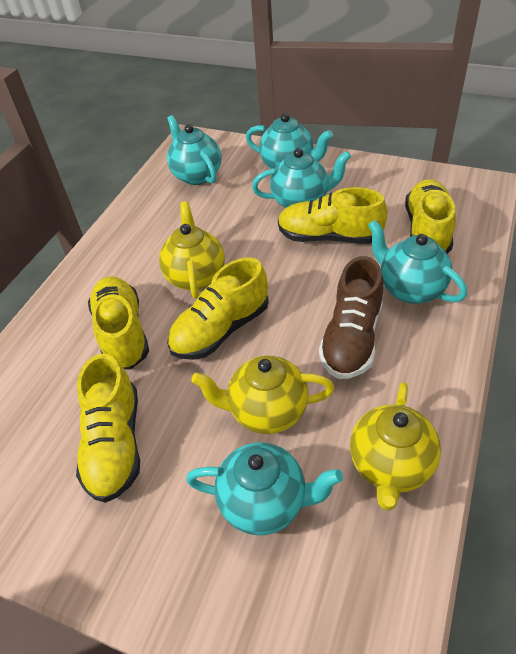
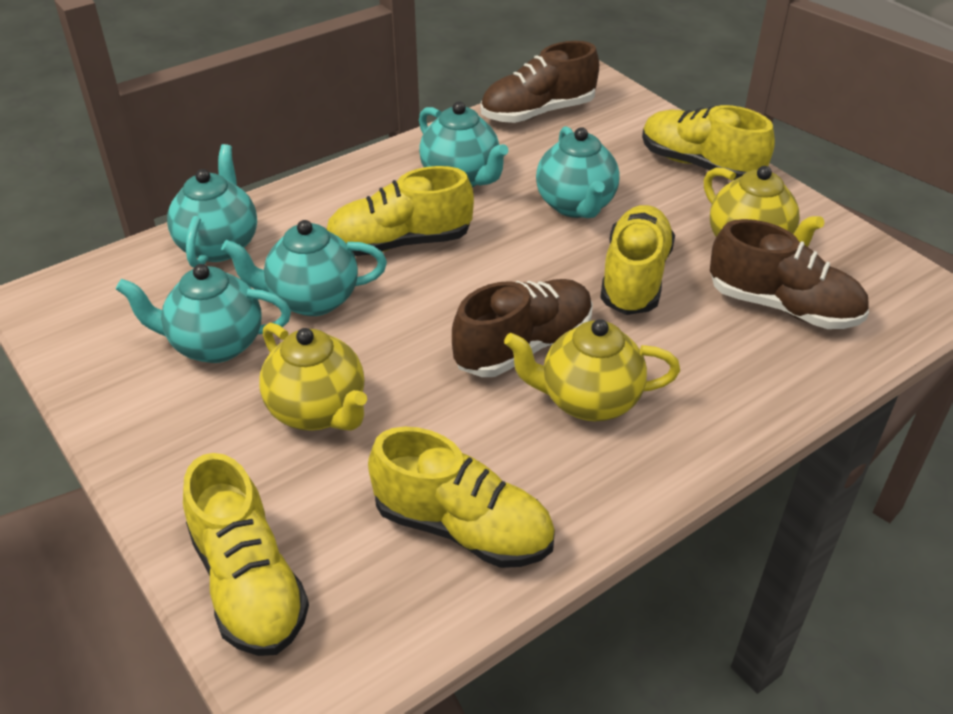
brown shoe: [319,256,383,379] = 1 -> [452,279,593,377] [481,41,599,123] [710,219,869,329] = 3

